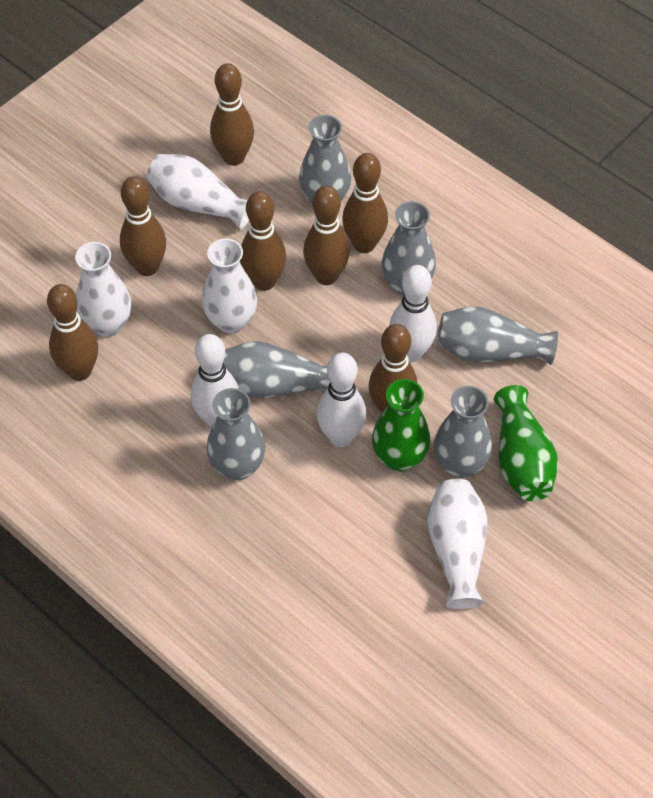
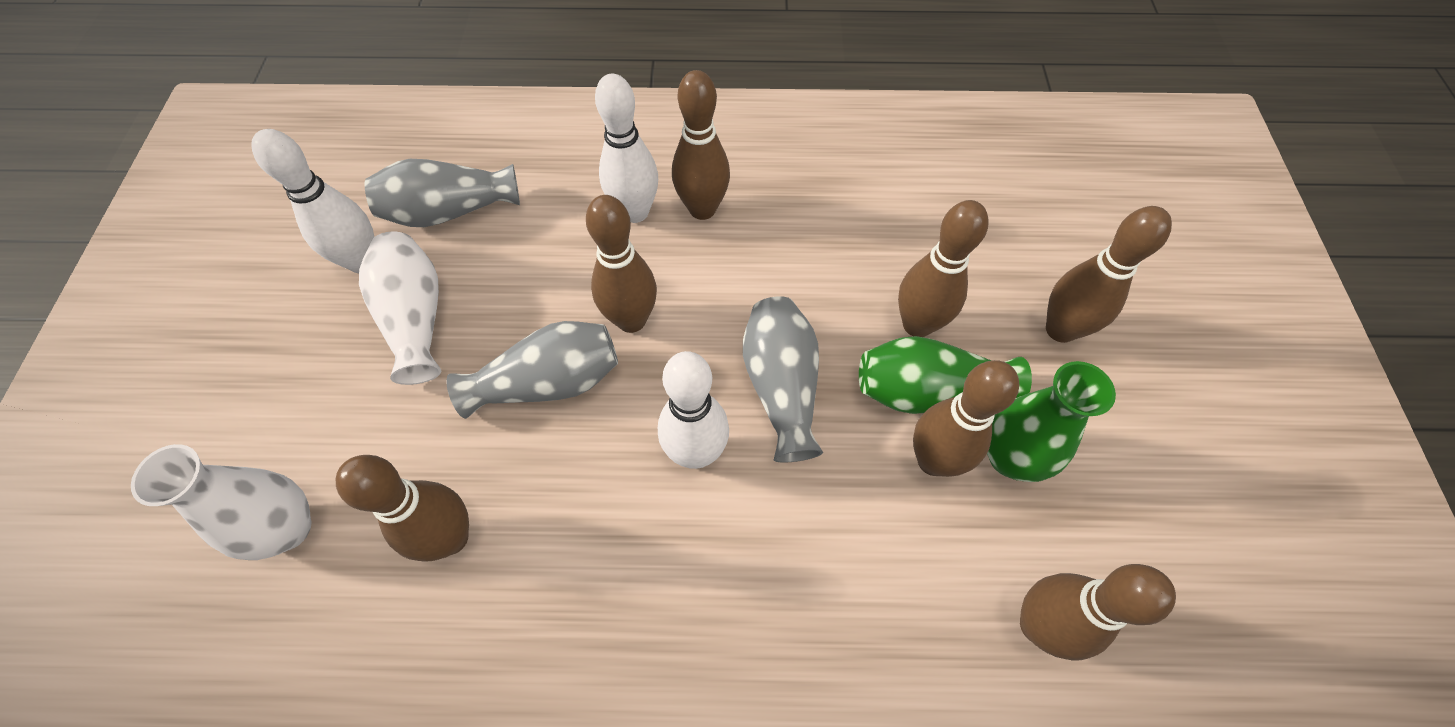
grey vase: [207,388,265,481] [223,342,330,398] [299,115,351,204] [382,201,436,296] [434,386,492,478] [437,306,558,365] = 6 -> [365,159,520,227] [446,321,618,419] [743,296,823,463] = 3
white vase: [75,242,131,337] [147,154,249,230] [202,238,257,333] [427,479,487,609] = 4 -> [131,444,311,560] [359,232,441,385] = 2

